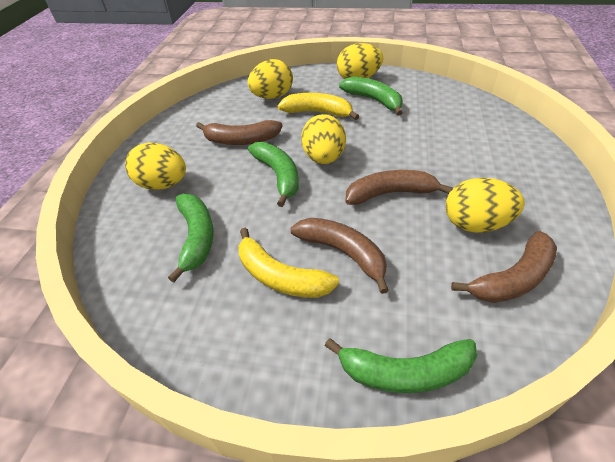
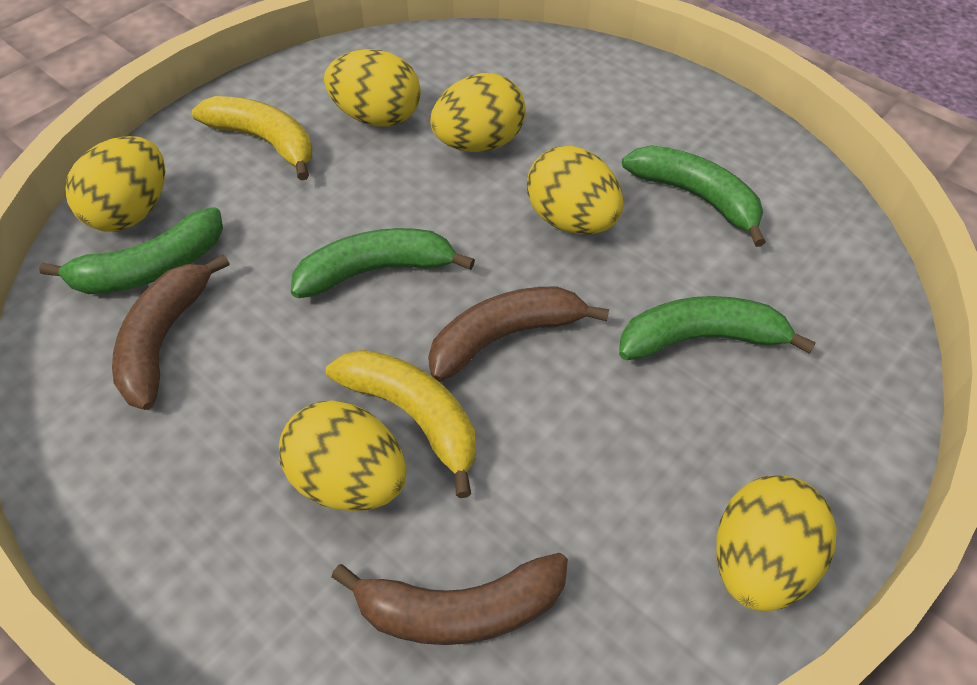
brown banana: [196,120,283,145] [290,218,389,294] [345,170,453,205] [451,231,557,303] = 4 -> [112,254,230,410] [332,553,568,645] [428,286,609,382] = 3
yellow egg: [125,142,186,190] [248,59,293,99] [301,114,346,164] [337,43,383,79] [446,178,525,233] = 5 -> [65,136,165,231] [279,400,406,511] [324,49,421,127] [430,73,526,152] [527,146,623,235] [716,476,837,612] = 6

